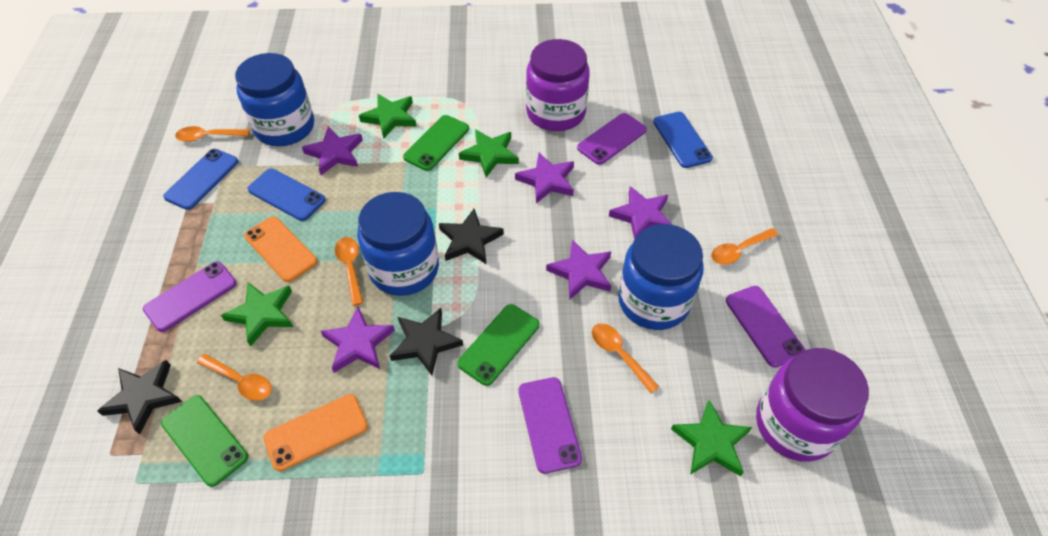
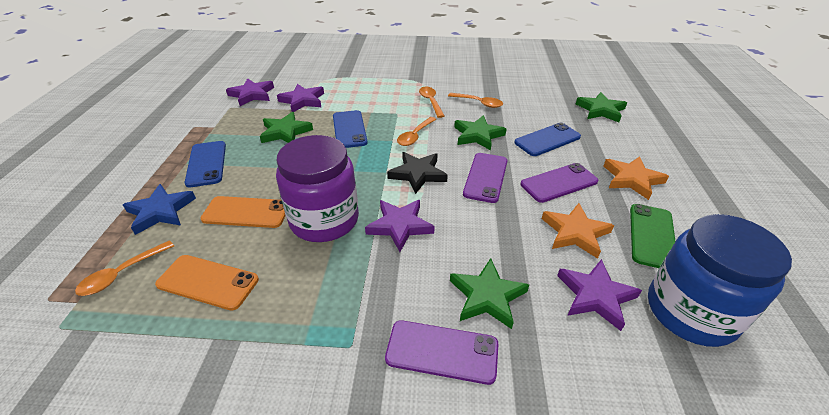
black star: [97,360,182,435] [390,308,463,376] [439,209,504,264] = 3 -> [387,152,448,194] = 1
blue jar: [235,53,314,146] [357,192,439,296] [618,224,704,330] = 3 -> [648,214,792,347] = 1
blue star: none = 0 -> [123,184,196,235] = 1
green phone: [161,395,248,487] [403,115,469,171] [457,304,539,386] = 3 -> [630,204,675,268] = 1
orange spoon: [175,126,250,142] [197,354,272,401] [335,237,363,306] [592,323,659,393] [711,228,778,265] = 5 -> [75,240,174,296] [397,117,436,146] [419,87,445,118] [448,93,503,108] = 4
orange star: none = 0 -> [542,203,614,259] [604,156,669,200] = 2
purple jar: [526,39,590,131] [756,348,869,462] = 2 -> [276,135,359,242] = 1
purple phone: [143,261,237,332] [518,377,582,474] [577,113,647,165] [726,286,805,367] = 4 -> [385,320,498,385] [463,153,508,203] [521,163,598,203] = 3
purple star: [302,126,363,175] [321,307,395,373] [515,153,574,204] [546,239,611,300] [609,186,673,240] = 5 -> [226,78,274,106] [277,84,324,112] [365,200,435,252] [557,259,642,331] = 4

